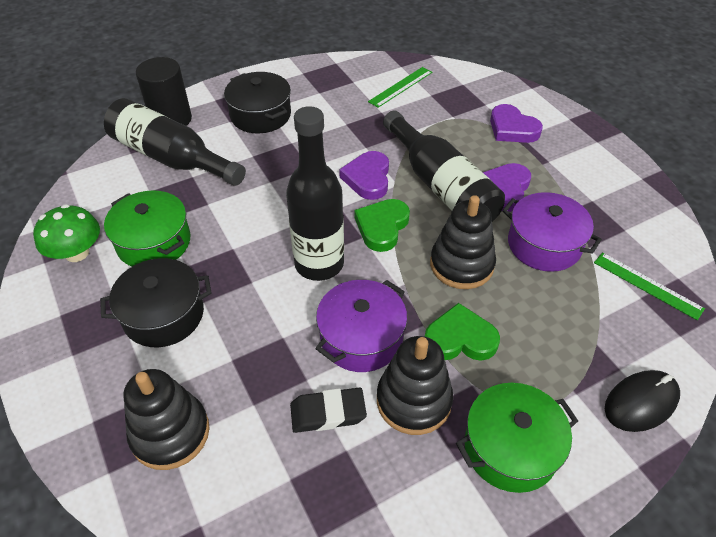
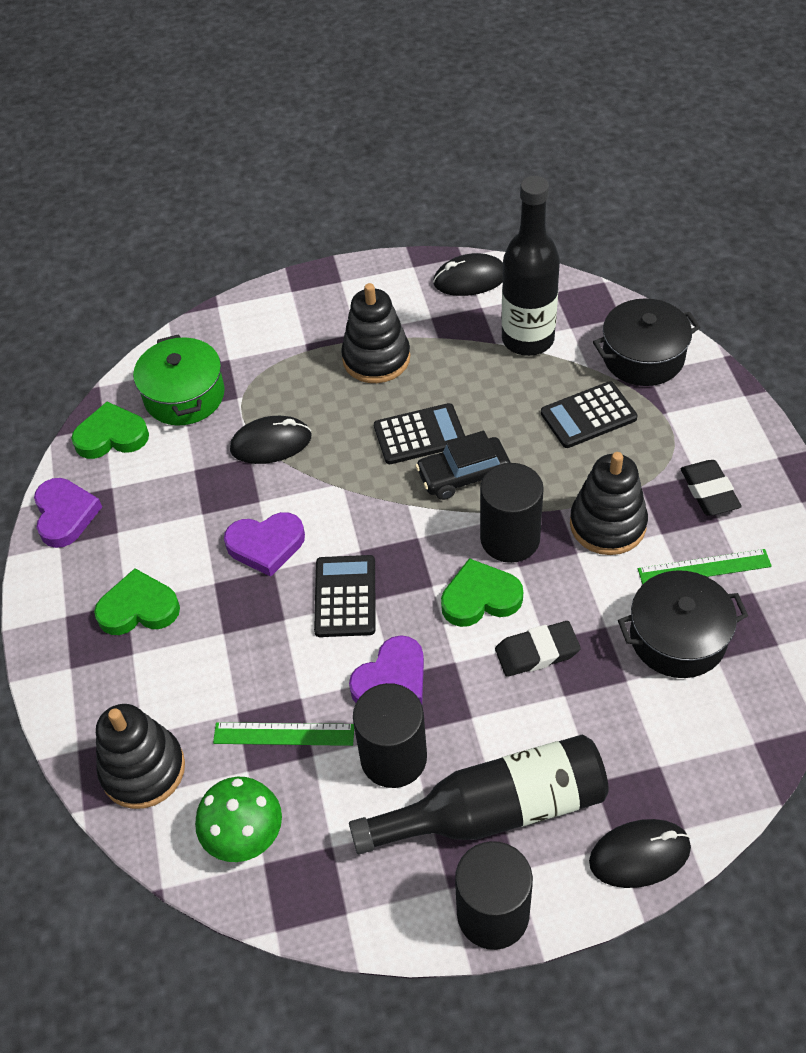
black bottle: [104,98,246,186] [286,106,344,281] [383,110,505,222] = 3 -> [349,735,609,854] [501,176,560,356] = 2
black calculator: none = 0 -> [314,555,376,637] [374,403,465,464] [541,381,637,448] = 3
black car: none = 0 -> [415,431,511,500] = 1
black cylinder: [136,57,192,126] = 1 -> [353,683,427,788] [455,841,533,950] [480,463,544,563] = 3
black eraser: [290,388,367,433] = 1 -> [495,621,581,677] [680,460,742,516] = 2
black mouse: [605,370,680,432] = 1 -> [230,416,311,464] [433,253,503,296] [589,819,691,888] = 3
green heart: [355,199,410,252] [425,303,500,360] = 2 -> [71,402,149,459] [94,568,180,635] [441,558,523,627] = 3
green pot: [104,190,191,267] [456,383,578,493] = 2 -> [133,334,225,425] = 1
purple pot: [316,280,407,372] [502,192,602,272] = 2 -> none = 0

